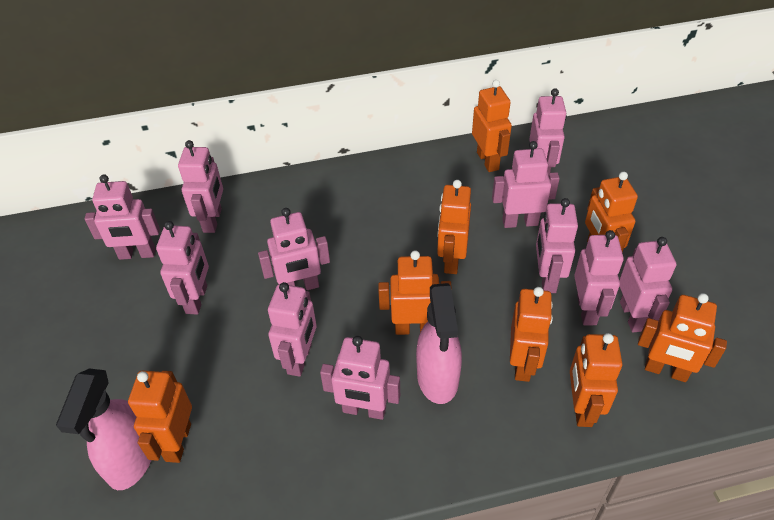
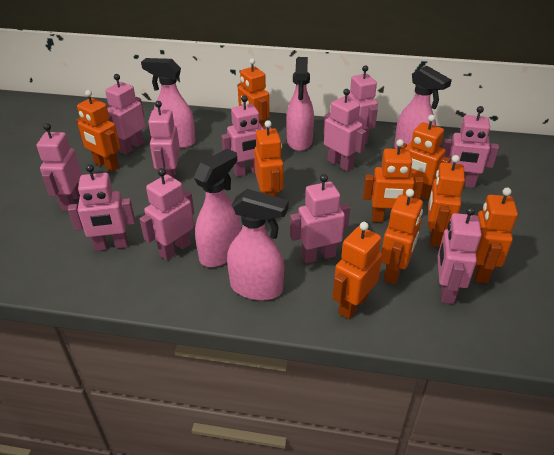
orange robot: [128,370,192,463] [378,250,452,335] [437,180,471,274] [472,80,512,172] [510,287,553,382] [570,333,622,427] [585,172,638,252] [638,293,727,382] = 8 -> [76,90,120,172] [238,58,270,127] [254,120,283,197] [332,222,383,319] [363,139,424,222] [381,189,423,284] [397,115,451,200] [428,155,465,247] [474,188,518,283] = 9
pink spray bottle: [56,369,152,490] [416,283,462,404] = 2 -> [141,58,196,148] [194,149,241,267] [227,189,289,301] [286,57,314,151] [394,66,452,149] = 5

